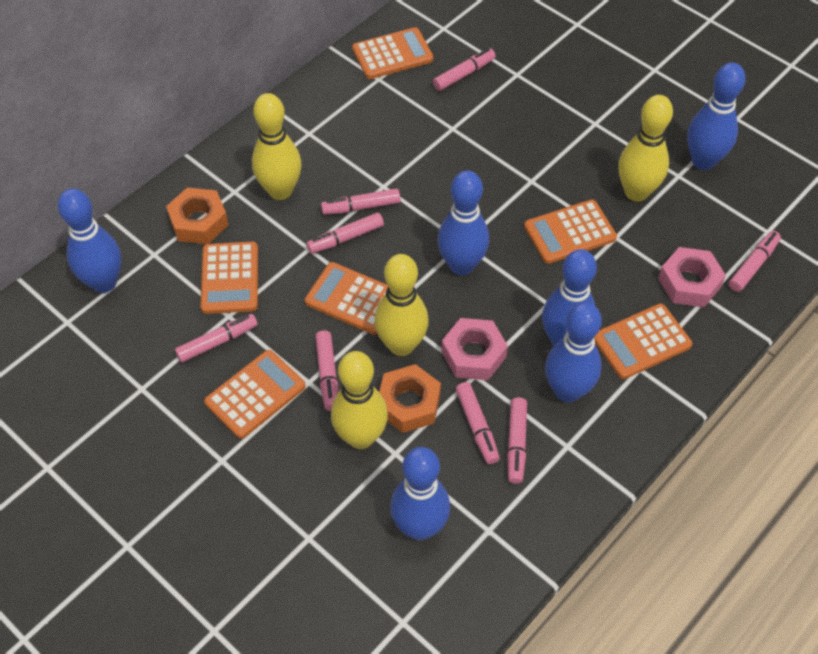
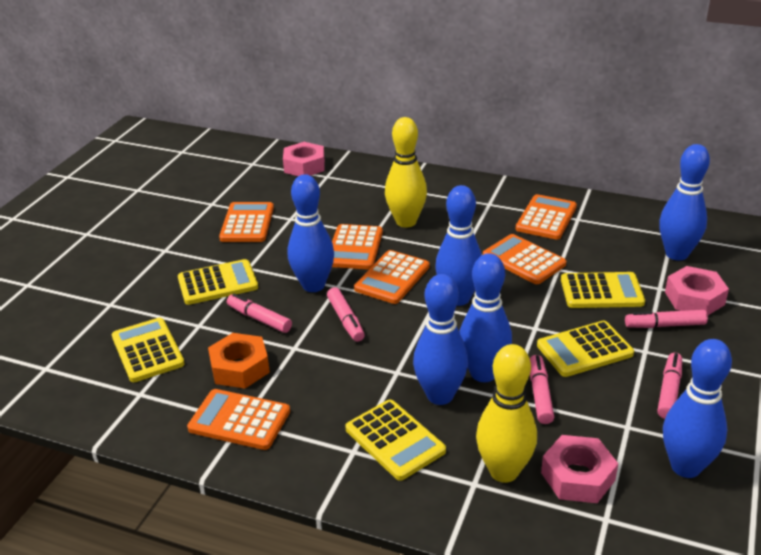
orange nut: [166,187,228,244] [379,364,441,433] = 2 -> [208,333,270,388] = 1
pink marker: [175,314,258,363] [306,212,384,254] [315,330,338,411] [321,188,401,215] [433,48,496,91] [455,382,500,464] [507,397,527,484] [729,231,781,292] = 8 -> [227,293,292,333] [327,287,365,342] [530,355,554,424] [625,310,708,328] [657,353,682,419] = 5
pink nut: [441,318,508,380] [658,247,726,307] = 2 -> [283,142,325,176] [541,435,618,503] [665,266,729,315] = 3
yellow bowling pin: [252,93,302,200] [331,351,388,449] [374,254,429,356] [619,95,673,202] = 4 -> [385,117,427,228] [476,344,537,483] = 2
yellow calculator: none = 0 -> [112,318,185,382] [178,259,258,305] [345,400,446,481] [537,320,634,377] [561,272,645,308] = 5

